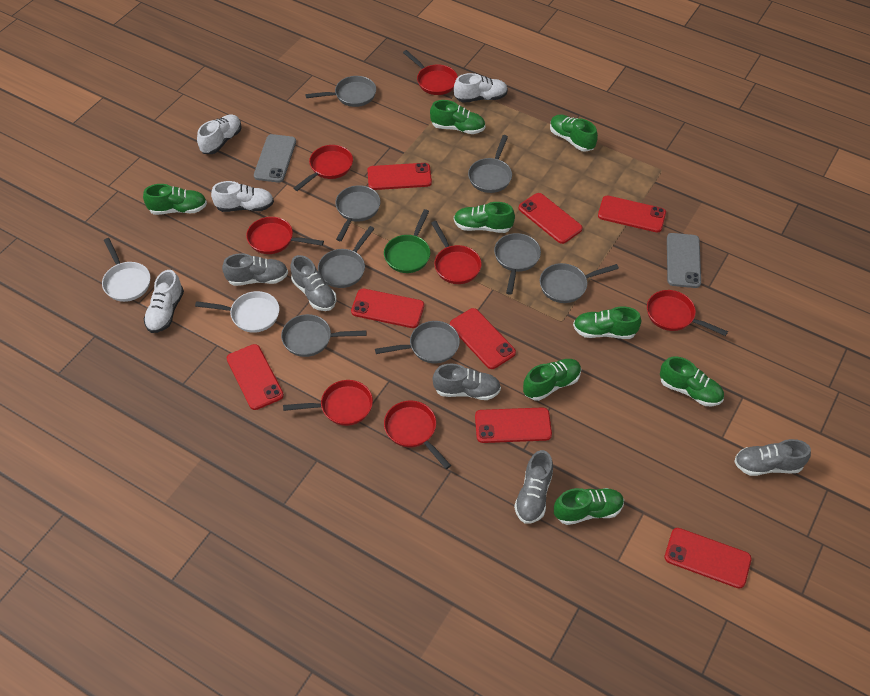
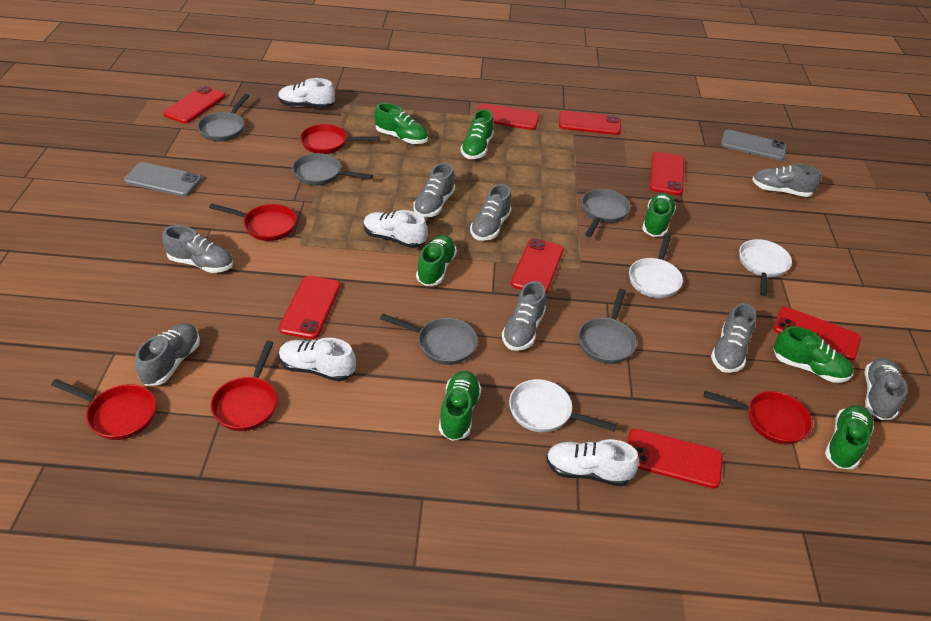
green pan: [384,209,431,273] = 1 -> none = 0
green shoe: [143,184,207,215] [430,100,485,134] [454,202,515,233] [523,359,581,401] [550,114,598,152] [554,488,624,525] [573,306,641,339] [660,356,724,406] = 8 -> [374,103,428,144] [416,235,457,286] [439,371,481,441] [461,109,494,159] [642,193,676,237] [774,326,853,383] [825,405,874,470] = 7
grey pan: [281,314,367,357] [305,76,376,107] [318,226,375,288] [335,185,381,241] [375,321,460,363] [468,135,512,193] [494,233,541,295] [540,263,619,303] = 8 -> [197,94,249,141] [292,153,373,186] [380,314,478,365] [578,289,637,364] [582,189,631,237] = 5
grey shoe: [222,253,288,286] [291,255,336,311] [433,364,501,400] [514,450,553,524] [734,439,811,476] = 5 -> [135,323,200,386] [162,225,233,273] [413,163,455,218] [470,184,512,241] [502,281,546,351] [711,303,756,373] [752,164,821,197] [865,358,907,420] = 8
red pan: [246,217,324,254] [283,380,373,426] [294,145,353,191] [384,401,451,469] [403,50,458,95] [431,221,482,284] [647,290,728,336] = 7 -> [51,379,156,440] [209,203,297,241] [211,341,277,431] [300,124,380,154] [704,391,813,445] = 5
white pan: [102,238,151,302] [195,291,279,333] = 2 -> [509,379,617,432] [629,233,683,298] [739,239,792,297] = 3

